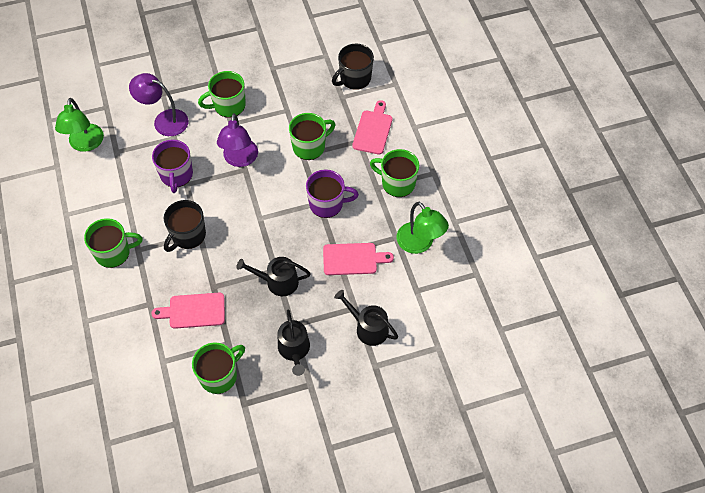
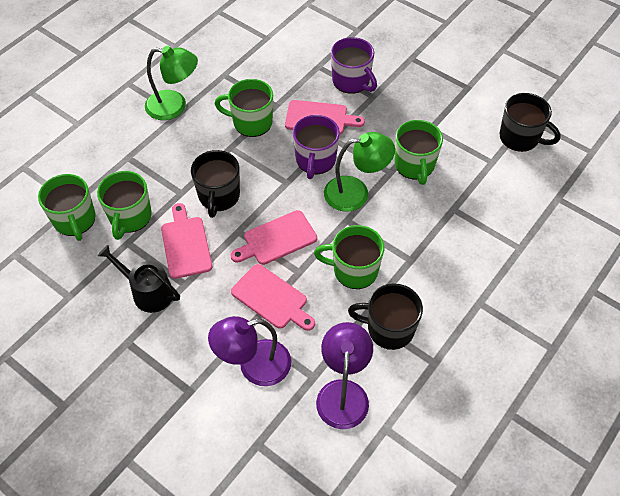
black mug: [164,200,206,252] [332,44,374,90] = 2 -> [191,150,240,218] [348,283,423,350] [500,93,561,152] = 3
black watering can: [236,257,311,296] [278,309,310,376] [334,290,398,346] = 3 -> [98,245,180,313] = 1
pink cutting board: [151,293,225,329] [323,243,394,275] [352,100,392,155] = 3 -> [161,203,212,279] [230,210,317,265] [231,264,315,331] [285,100,365,134] = 4

